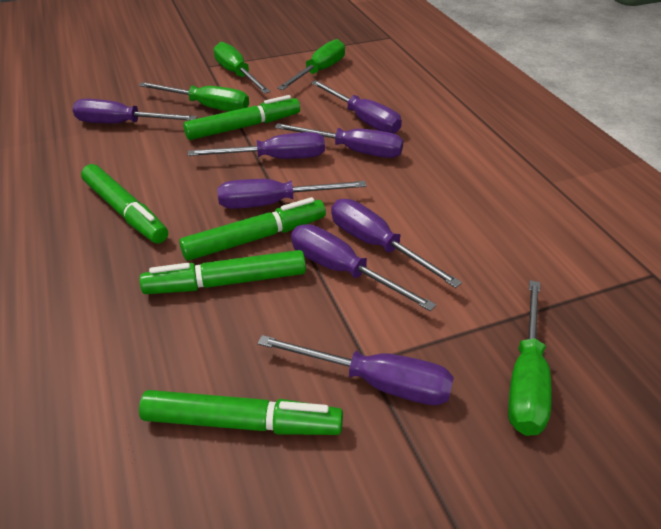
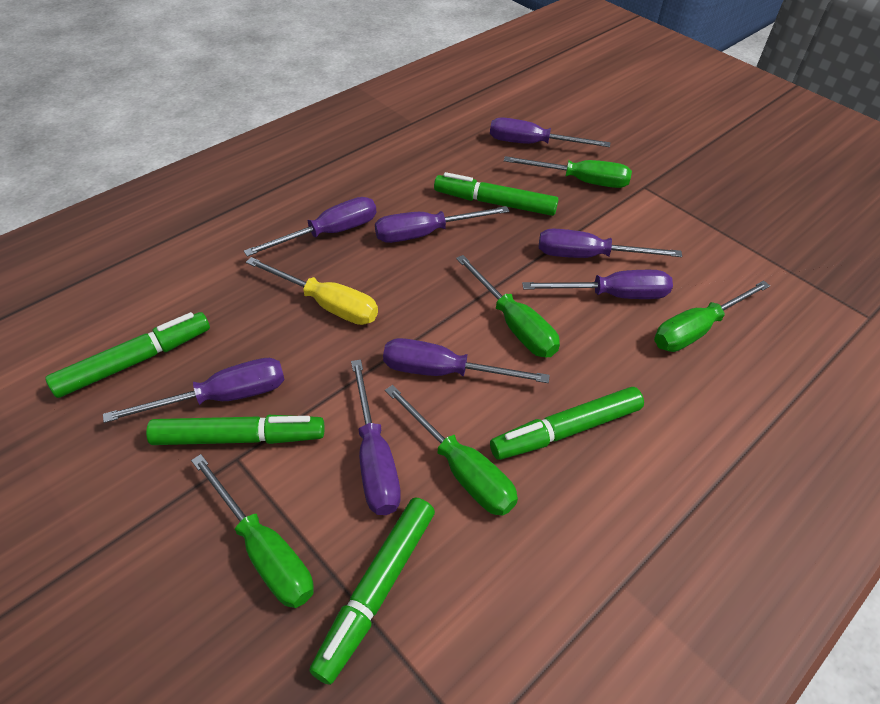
green screwdriver: [139,82,249,112] [213,42,271,94] [277,39,345,90] [508,280,552,436] = 4 -> [191,454,314,608] [385,385,518,516] [456,255,560,357] [504,156,632,188] [654,280,770,352] = 5
yellow screwdriver: none = 0 -> [246,257,378,325] = 1

